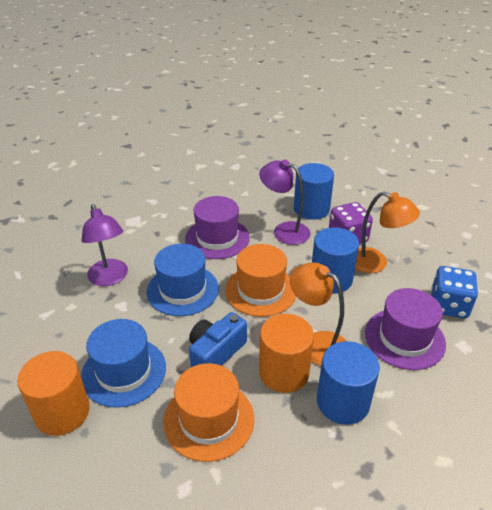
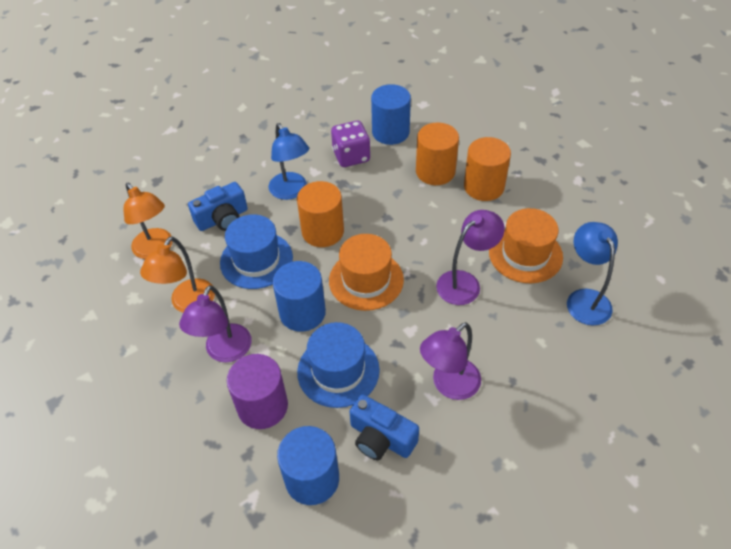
blue camera: [189,312,247,367] = 1 -> [188,182,248,231] [349,394,419,460] = 2
blue dice: [431,266,478,318] = 1 -> none = 0
blue lamp: none = 0 -> [269,123,309,200] [567,222,618,325] = 2
orange cylinder: [17,351,90,436] [259,314,314,393] = 2 -> [297,181,344,247] [416,123,459,185] [464,137,511,201] = 3
purple cylinder: none = 0 -> [227,354,288,429] = 1
purple hat: [185,196,250,259] [365,288,446,370] = 2 -> none = 0
purple lamp: [82,204,128,286] [259,159,310,245] = 2 -> [179,285,252,362] [420,322,481,400] [436,210,505,305] = 3

